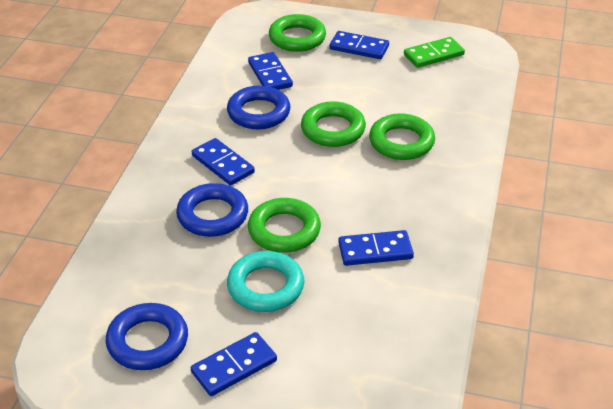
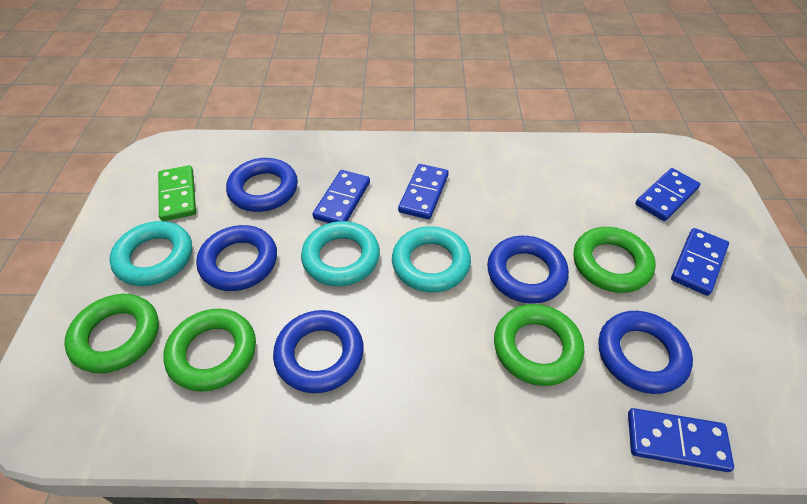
blue ring: [106,303,188,370] [176,183,248,237] [227,85,291,129] = 3 -> [196,225,277,291] [226,158,298,212] [273,310,364,393] [487,236,569,304] [598,311,693,394] = 5
turquoise ring: [227,251,305,312] = 1 -> [109,221,192,286] [301,221,380,286] [392,226,471,292] = 3

